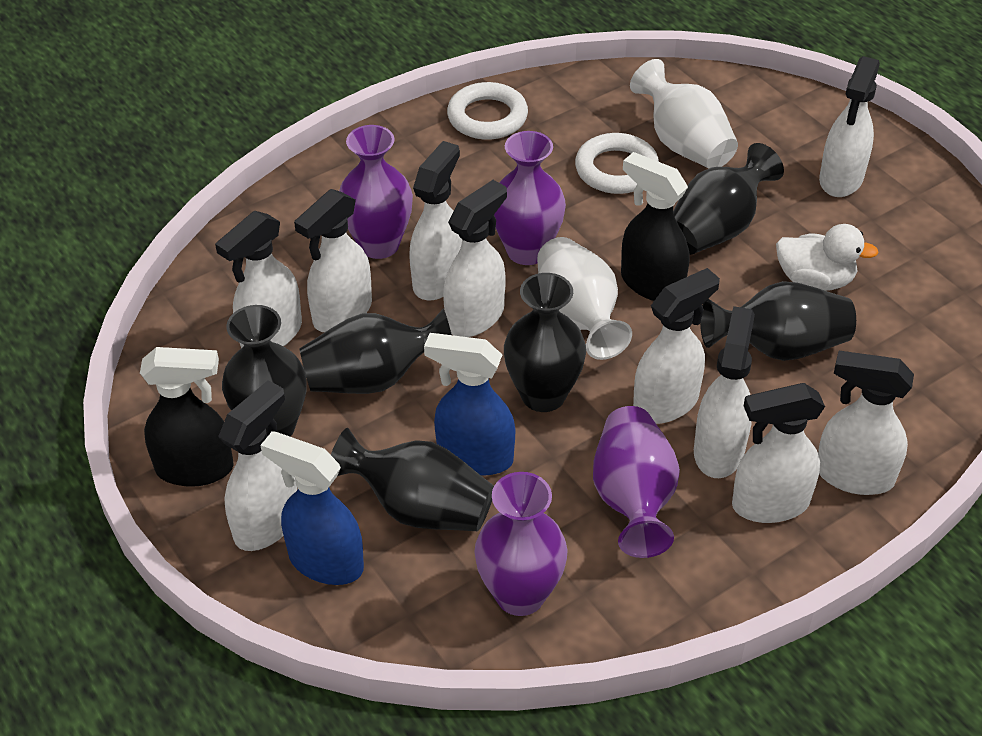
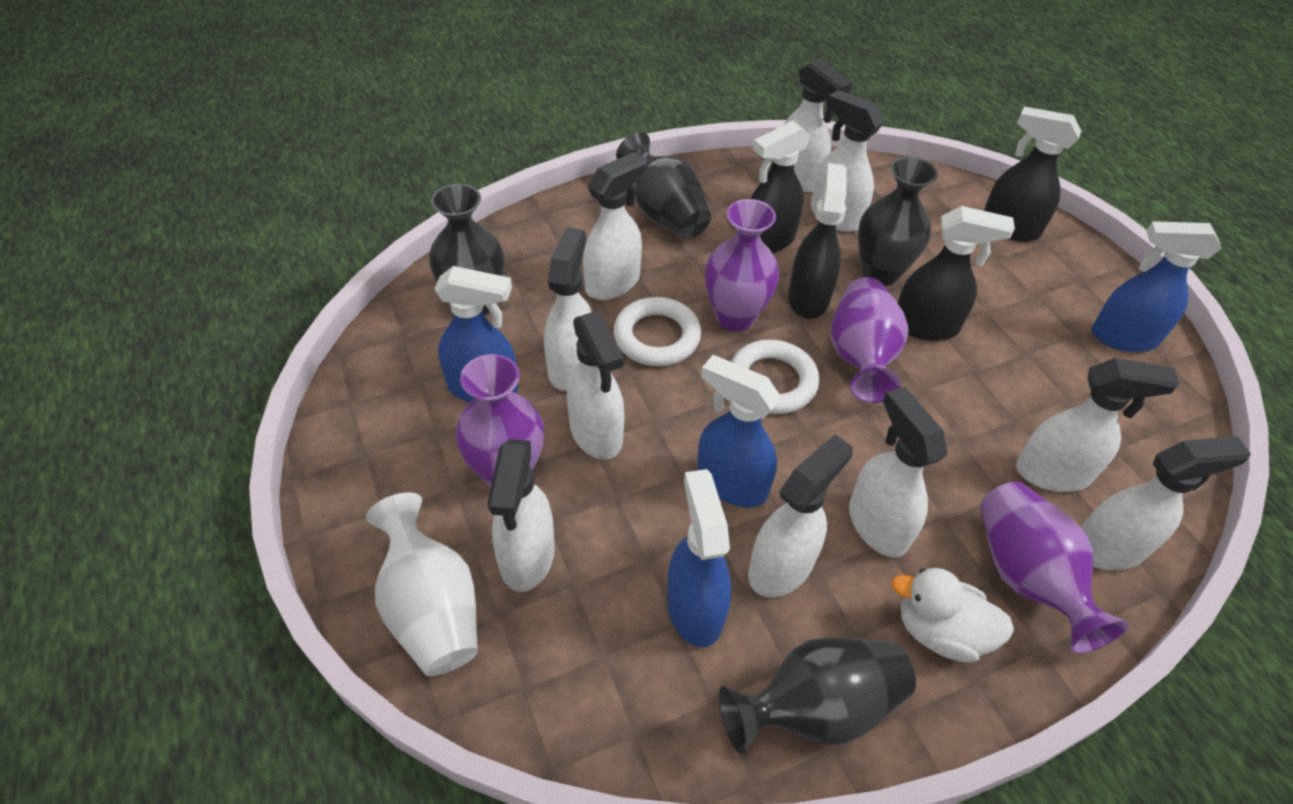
black spray bottle: [140,347,234,487] [621,152,689,301] = 2 -> [750,120,811,253] [788,163,847,319] [898,206,1015,341] [984,106,1081,242] = 4
black vase: [222,305,307,437] [299,309,452,394] [331,428,494,531] [504,273,586,412] [673,143,784,255] [700,281,856,361] = 6 -> [429,184,505,315] [616,132,711,239] [719,637,916,754] [858,157,938,286] = 4
blue spray bottle: [260,431,364,585] [424,333,515,476] = 2 -> [435,266,518,402] [667,469,732,647] [697,355,781,507] [1092,221,1222,352] = 4
white vase: [537,237,632,360] [630,59,738,169] = 2 -> [366,492,478,676] = 1

